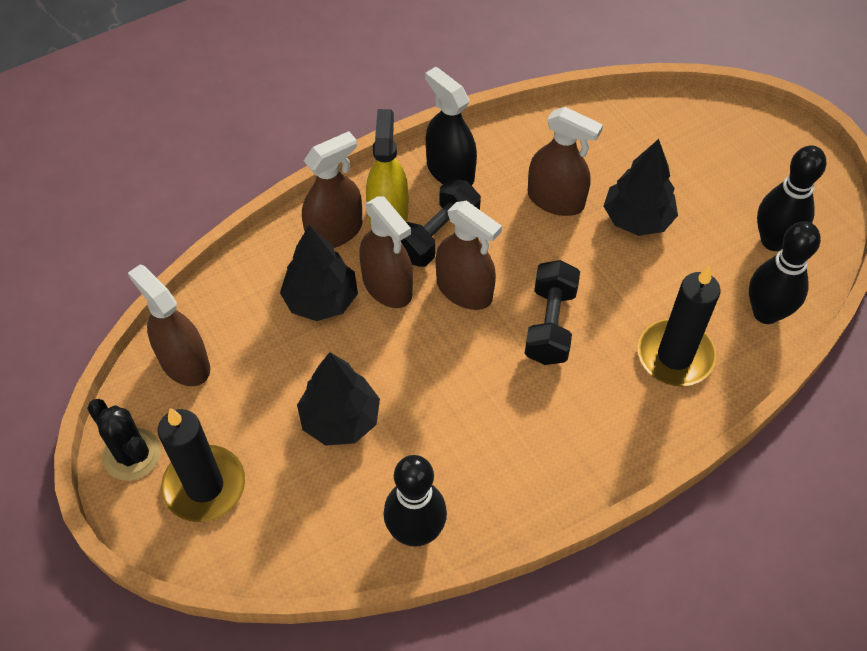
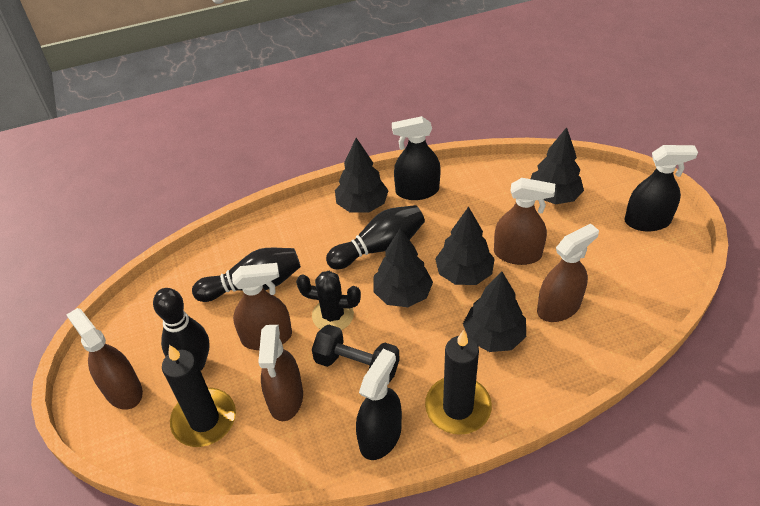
black dumbbell: [401,179,481,267] [525,260,580,365] = 2 -> [312,324,400,383] = 1
black spray bottle: [425,67,477,186] = 1 -> [356,349,402,460] [392,116,441,200] [625,145,698,231] = 3
black tree: [280,225,358,321] [297,352,380,446] [604,139,678,236] = 3 -> [335,138,389,213] [373,228,433,307] [435,206,495,285] [463,271,526,352] [531,127,584,204] = 5
yellow spray bottle: [366,109,408,226] = 1 -> none = 0

